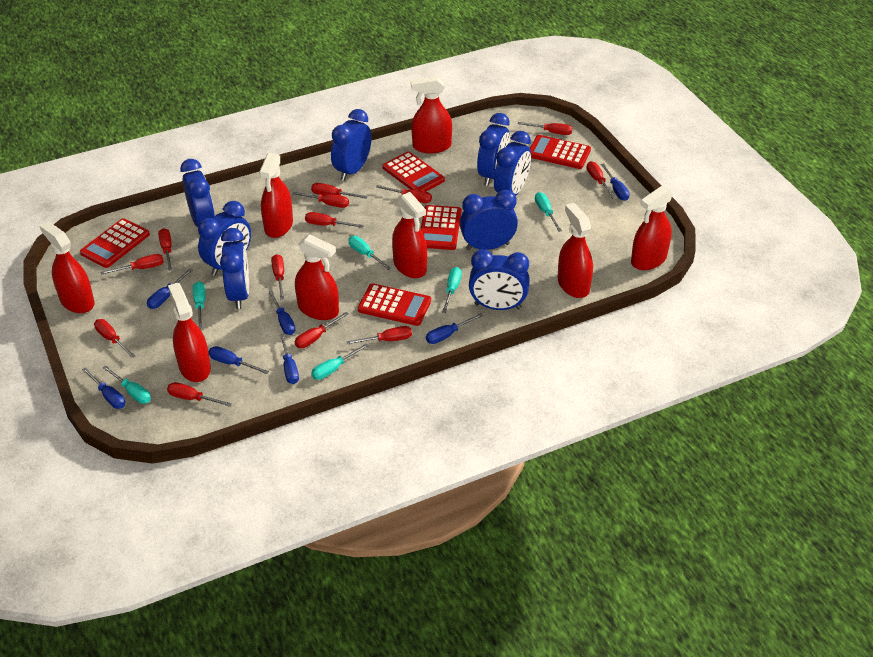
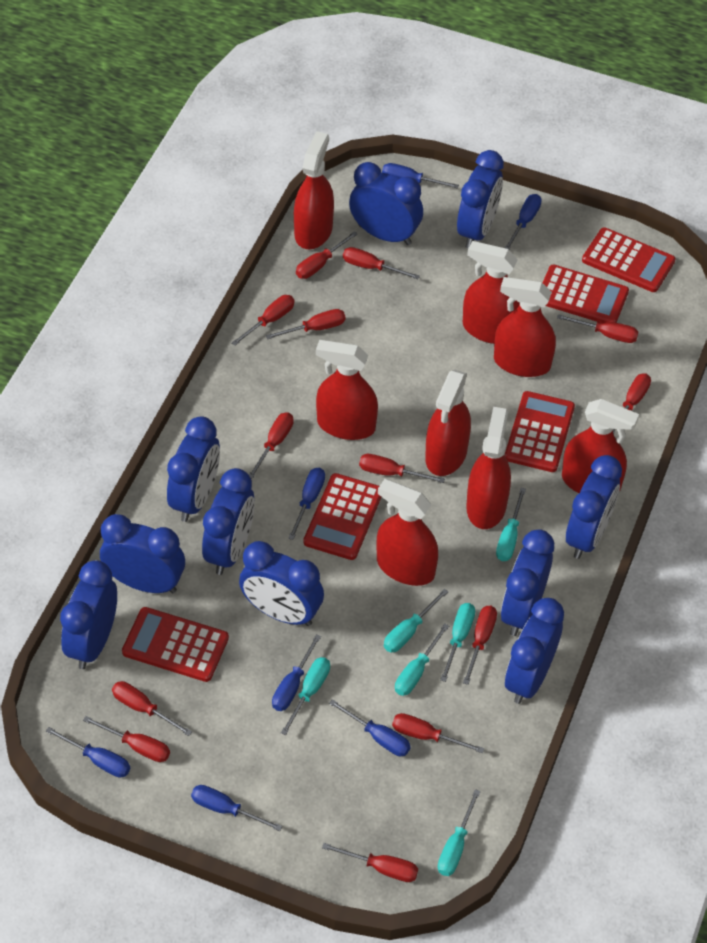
blue clock: [180,159,215,227] [198,201,251,276] [220,228,249,309] [331,109,372,181] [460,190,518,250] [469,249,530,310] [477,113,510,186] [494,131,531,196] = 8 -> [60,560,117,669] [100,514,185,593] [167,416,220,522] [202,468,255,575] [239,541,324,626] [349,162,423,245] [457,150,504,248] [501,529,554,636] [505,598,564,704] [566,455,622,559] = 10

